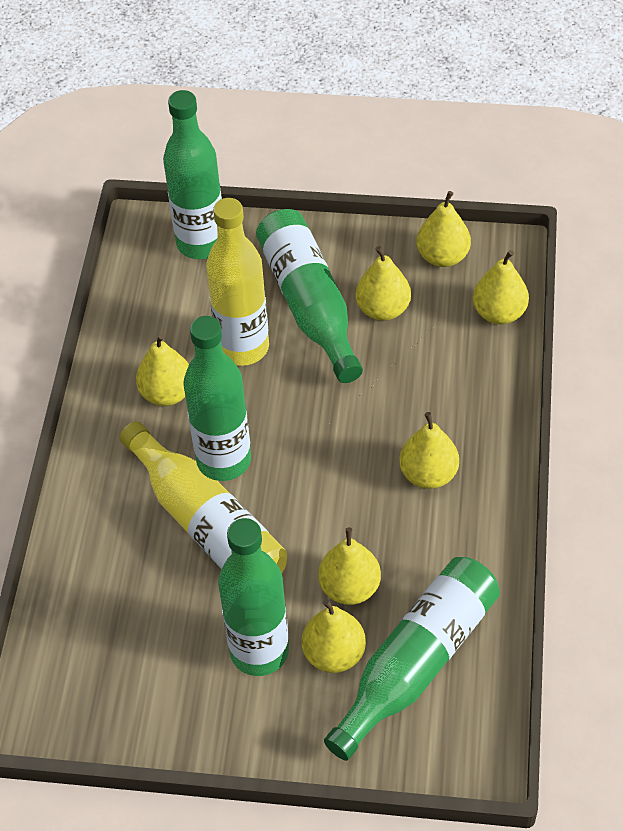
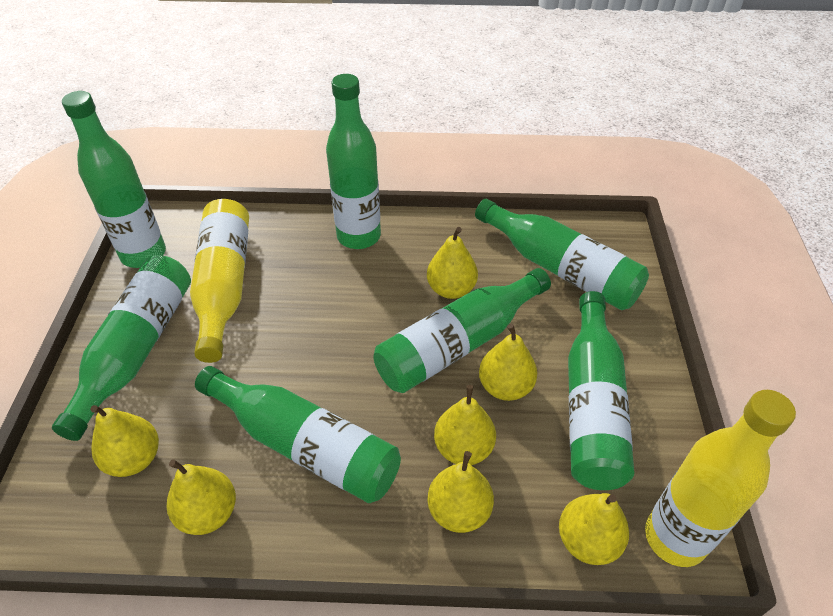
green bottle: [163,90,222,259] [183,316,251,481] [218,518,289,676] [256,209,363,383] [324,557,500,761] = 5 -> [52,255,191,441] [62,91,166,268] [195,366,401,503] [326,74,381,249] [373,268,551,393] [475,199,649,310] [568,291,634,490] = 7

